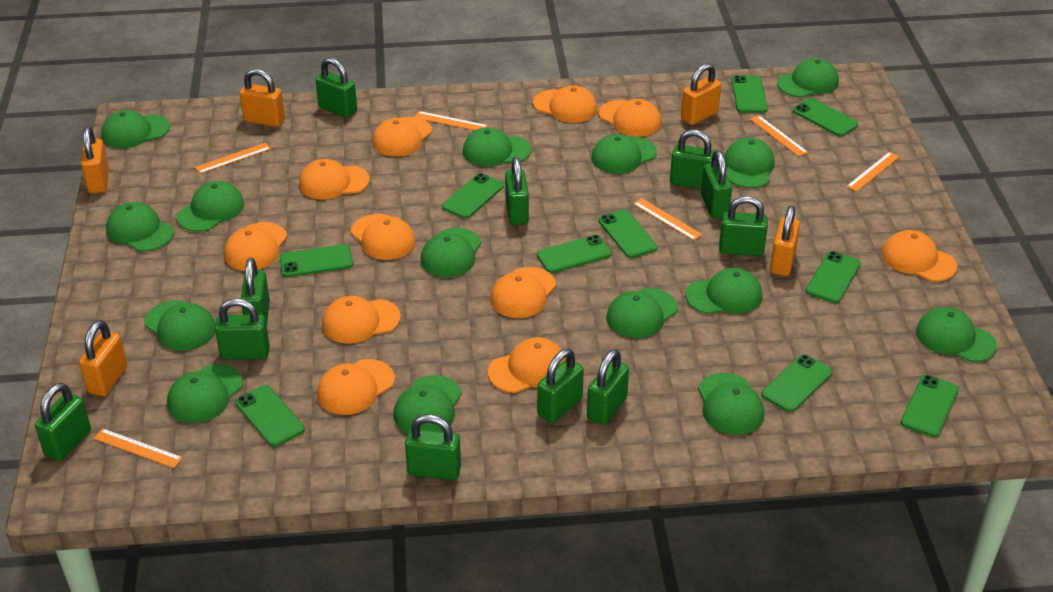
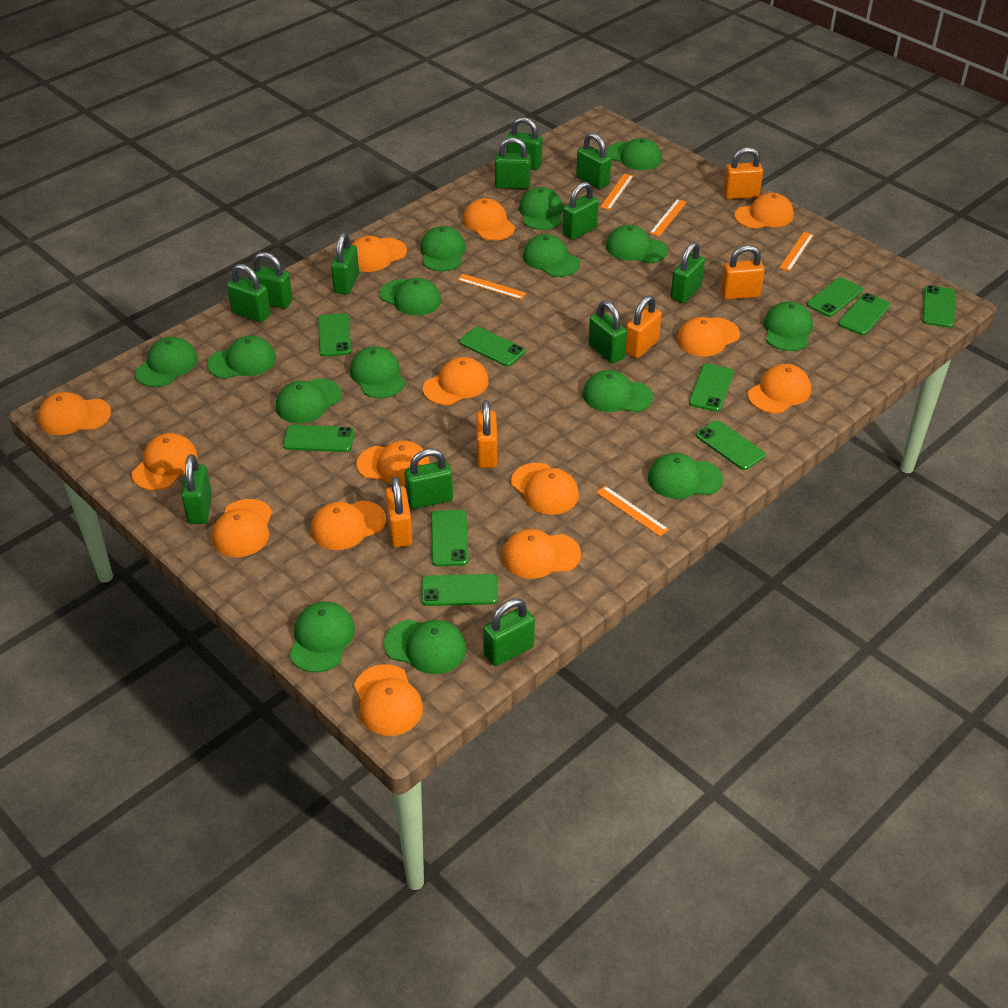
green padlock: [35,383,91,461] [215,298,270,360] [241,258,270,326] [315,57,357,118] [405,414,461,480] [505,157,529,225] [537,349,584,423] [587,349,629,425] [670,130,715,189] [701,150,732,218] [719,196,768,256] = 11 -> [181,454,212,524] [227,264,271,322] [248,252,293,309] [331,233,359,294] [404,448,453,509] [483,598,535,666] [495,137,531,189] [506,117,543,170] [562,182,599,240] [576,133,611,189] [588,300,627,364] [671,242,705,303] = 12
orange cap: [224,222,287,271] [299,159,370,200] [317,359,395,415] [322,296,401,344] [351,214,416,260] [372,117,432,157] [488,337,566,393] [490,267,556,318] [533,85,597,123] [599,99,661,137] [882,230,957,281] = 11 -> [38,392,111,435] [132,433,198,490] [212,499,272,557] [311,500,386,550] [351,236,407,272] [354,664,423,736] [356,440,430,486] [423,357,489,405] [463,198,515,241] [502,529,581,579] [511,463,579,515] [677,317,740,357] [734,193,794,229] [748,364,811,413] = 14
orange ruler: [94,428,183,468] [195,143,271,174] [415,111,488,130] [633,198,702,240] [750,115,808,156] [847,152,900,191] = 6 -> [457,274,526,300] [596,486,669,536] [600,174,634,210] [650,199,687,236] [779,232,814,271] = 5

